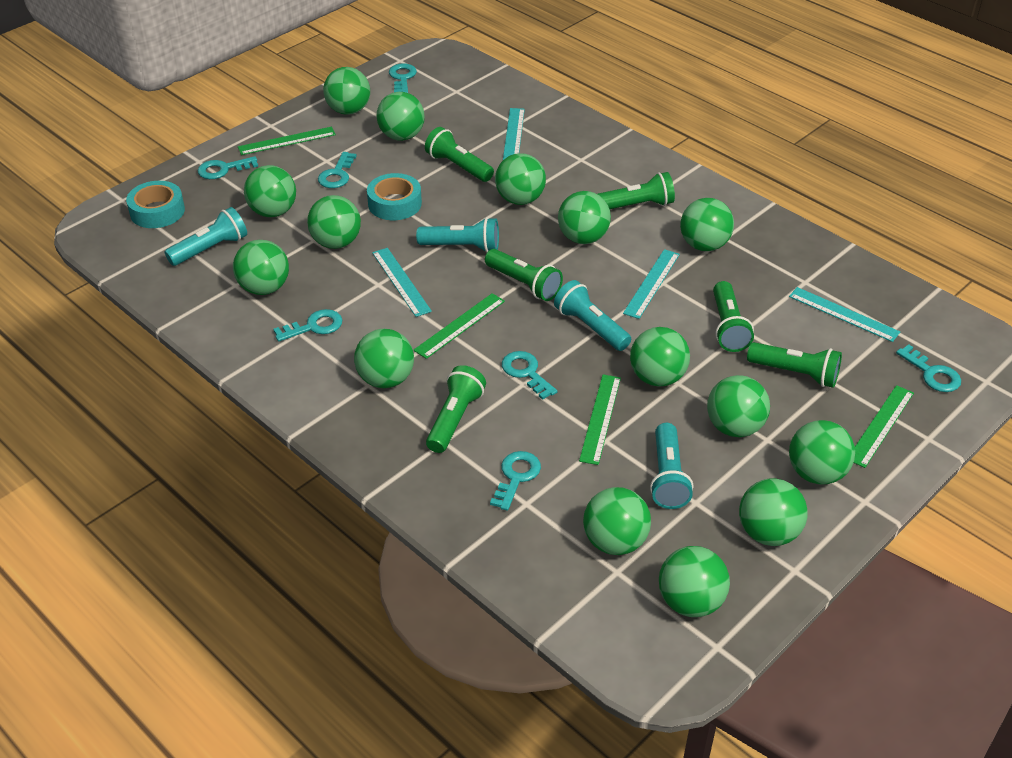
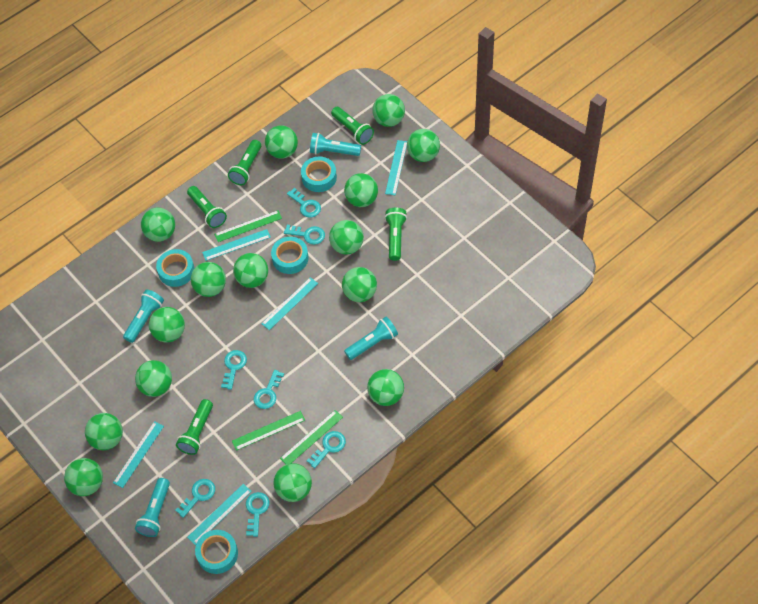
green flashlight: [425,127,494,182] [426,365,486,453] [485,249,563,301] [598,172,675,209] [713,281,754,352] [747,342,842,388] = 6 -> [176,399,213,455] [187,186,227,228] [228,140,261,185] [331,107,374,145] [385,207,407,261] = 5
green ruler: [238,127,336,155] [413,293,505,359] [579,375,621,465] [854,385,914,468] = 4 -> [214,210,282,242] [232,411,305,451] [280,410,343,464] = 3
turquoise ruler: [372,248,432,317] [503,108,525,160] [623,249,680,319] [789,287,900,342] = 4 -> [113,421,164,488] [187,484,252,545] [202,229,271,261] [261,277,318,330] [385,140,407,195] = 5
turquoise tape: [126,181,185,228] [367,173,422,220] = 2 -> [156,249,195,287] [195,530,238,574] [271,237,309,274] [301,157,337,192] = 4

